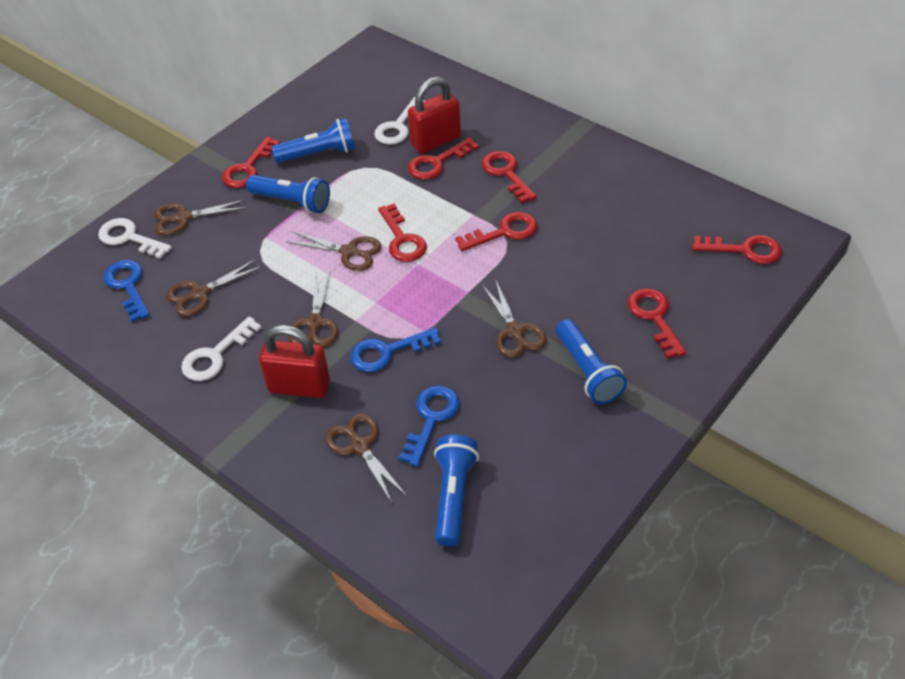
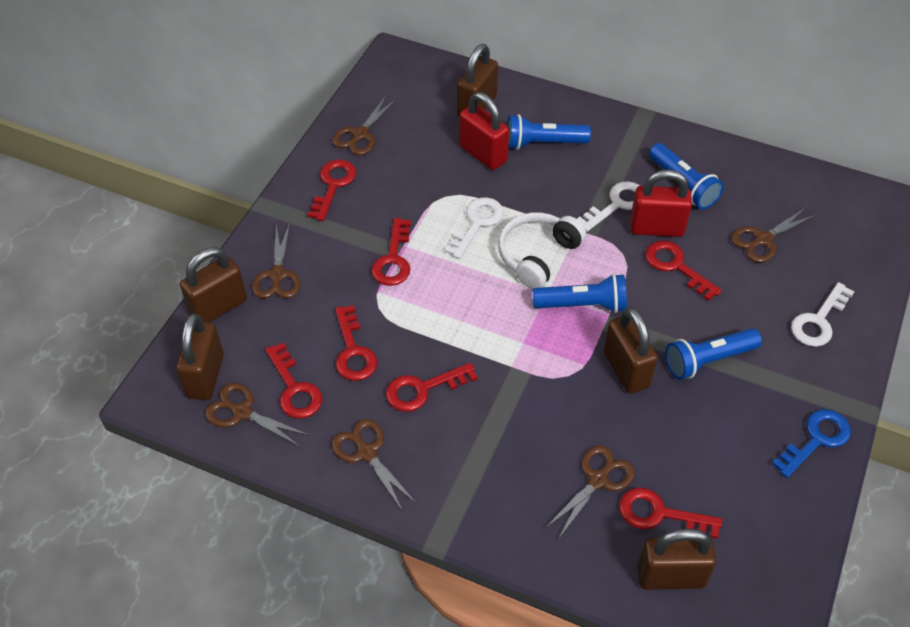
blue key: [104,260,150,322] [350,327,442,372] [399,385,460,466] = 3 -> [772,409,851,478] = 1
brown padlock: none = 0 -> [176,313,224,400] [180,247,247,323] [457,44,498,117] [604,307,658,394] [637,529,717,590] = 5
white headphones: none = 0 -> [498,213,586,289] = 1

